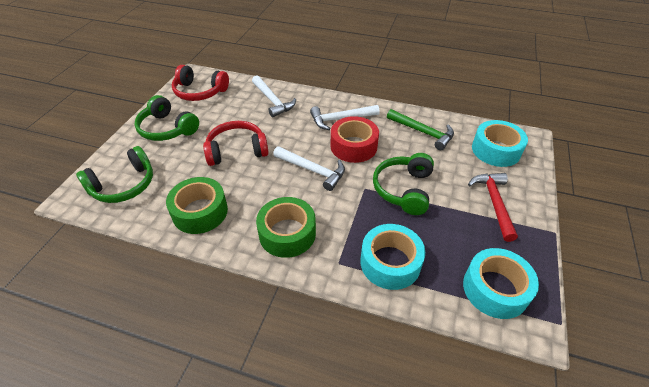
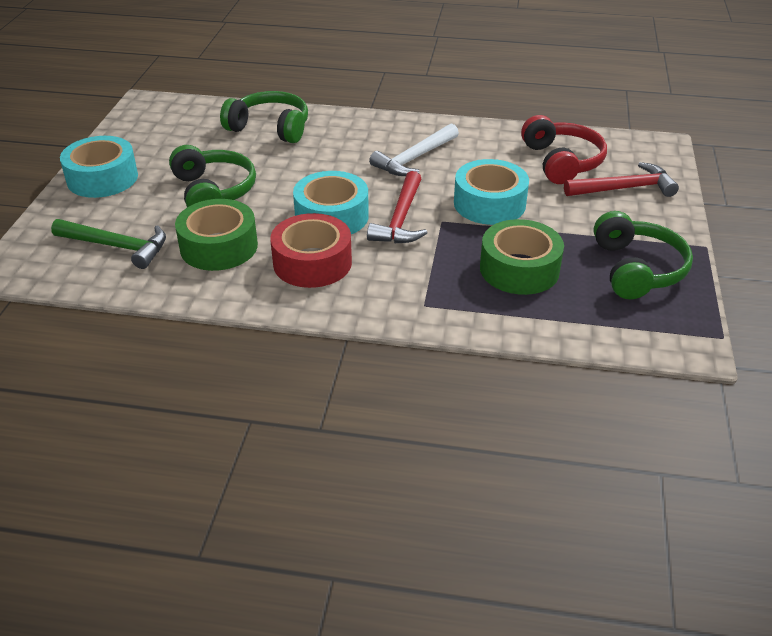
red hammer: [468,173,518,242] = 1 -> [367,171,427,243] [564,162,679,197] = 2
red headphones: [172,65,229,101] [203,121,269,166] = 2 -> [521,115,607,184] = 1
white hammer: [252,75,296,117] [273,146,345,191] [310,105,379,130] = 3 -> [369,123,459,176] = 1

